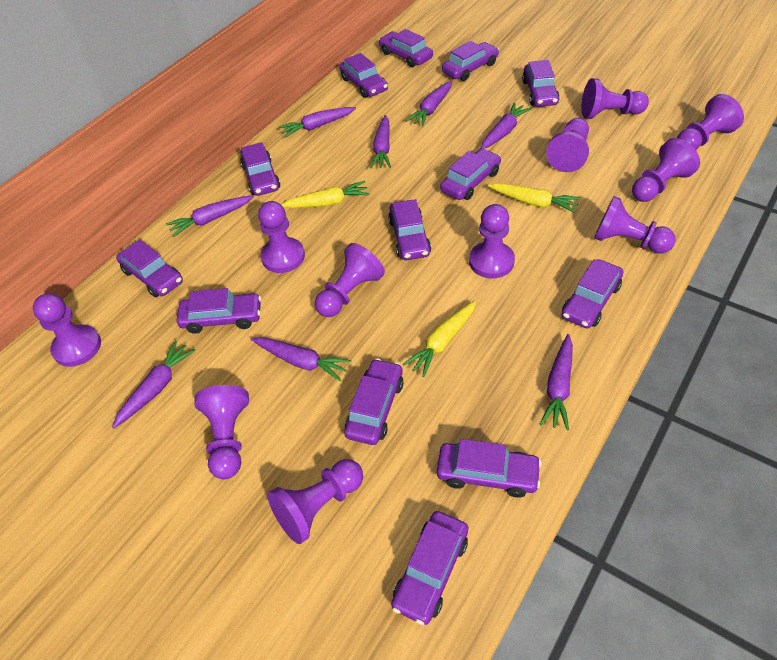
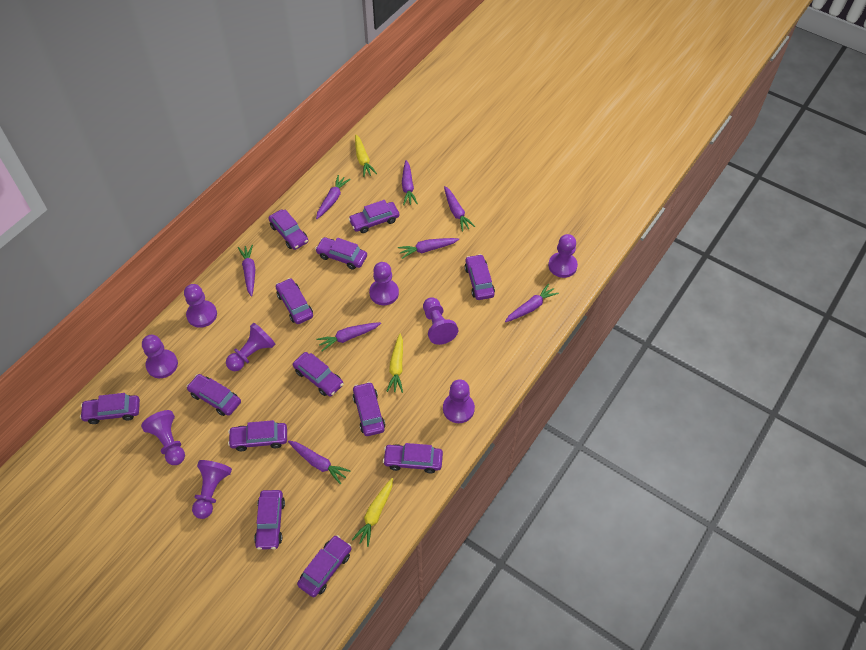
purple pawn: [33,293,101,367] [194,385,249,479] [258,201,305,273] [267,459,363,544] [315,243,385,317] [469,204,515,279] [546,118,589,172] [581,78,649,119] [594,196,676,254] [632,138,700,202] [677,94,744,150] = 11 -> [141,410,185,465] [142,335,178,378] [184,284,217,328] [192,460,232,519] [226,323,276,371] [369,262,399,305] [423,297,458,345] [443,379,475,423] [548,234,578,278] = 9

